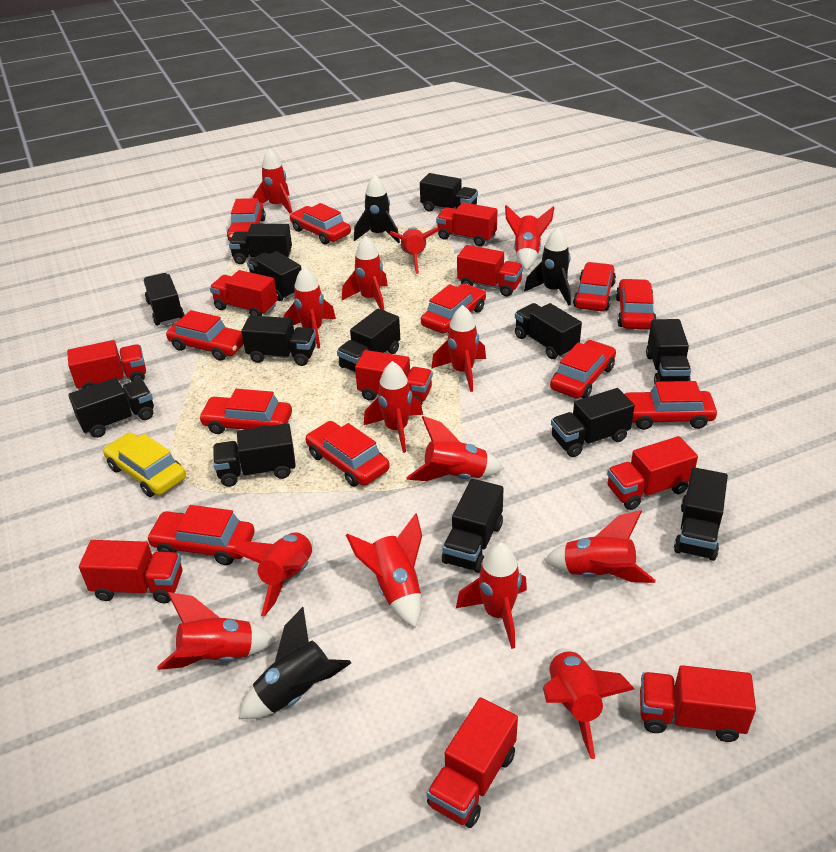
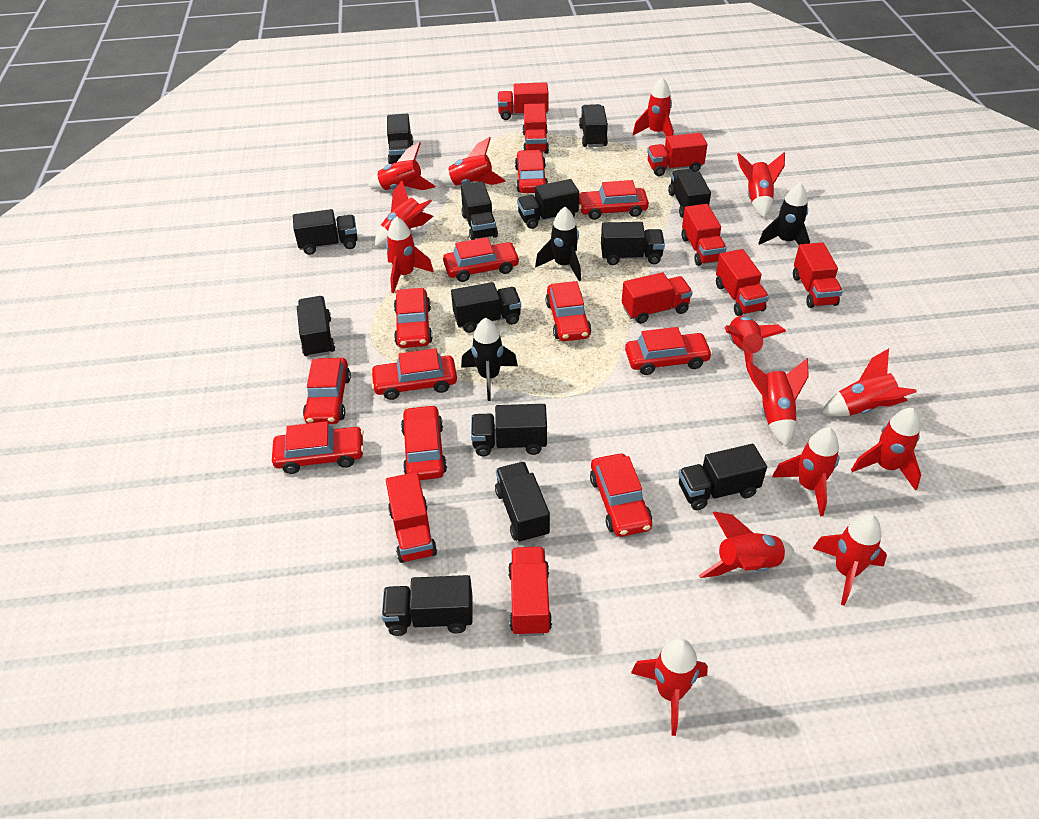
yellow car: [103,432,186,497] = 1 -> none = 0

